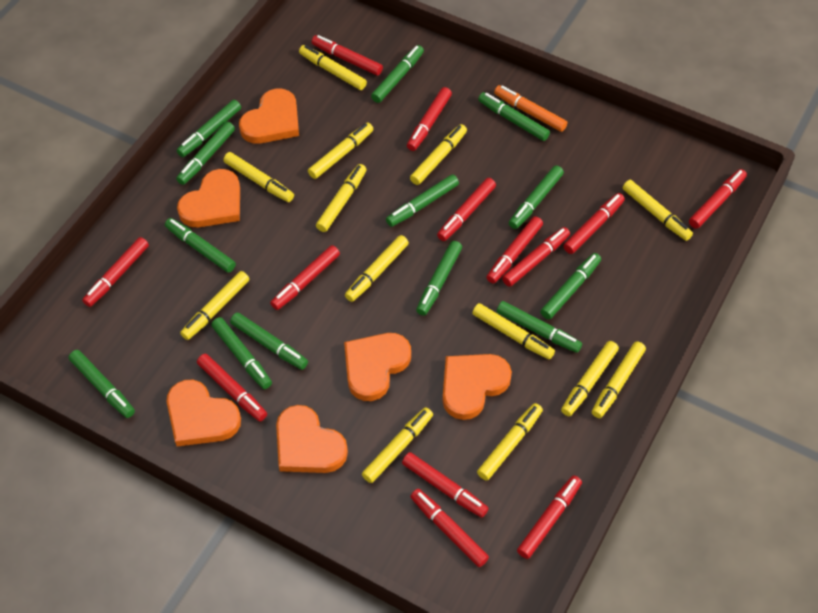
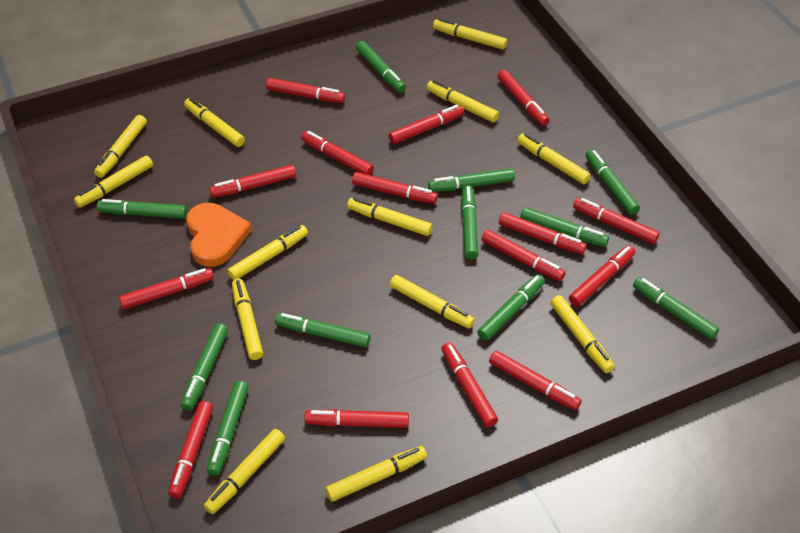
green marker: [69,350,135,418] [165,218,236,273] [176,122,235,185] [177,100,241,157] [211,317,272,389] [230,313,308,370] [371,45,424,103] [386,174,459,227] [416,241,462,316] [478,92,550,141] [497,301,582,353] [509,165,564,229] [540,253,601,319] = 13 -> [97,199,187,219] [181,323,228,411] [207,381,248,476] [275,313,370,348] [356,41,406,93] [428,168,515,192] [461,185,479,259] [477,274,545,341] [520,207,609,247] [585,150,640,215] [633,277,719,340] = 11
orange heart: [167,380,241,446] [177,169,240,227] [239,89,299,144] [276,405,348,473] [344,333,411,401] [442,354,512,420] = 6 -> [186,203,252,267] = 1
orange marker: [494,85,567,132] = 1 -> none = 0
red marker: [82,237,149,307] [197,354,267,421] [270,245,340,310] [312,35,383,76] [402,452,489,518] [407,87,452,151] [410,489,489,567] [437,178,496,241] [487,216,543,284] [502,227,570,287] [517,475,582,559] [563,193,625,254] [689,169,747,229] = 13 -> [119,268,214,309] [168,401,213,498] [209,165,296,198] [266,78,345,103] [301,131,374,175] [304,409,409,428] [352,172,438,204] [389,105,464,144] [441,342,498,427] [482,230,566,281] [489,350,582,410] [497,70,549,126] [499,212,587,254] [569,245,636,306] [573,198,660,244] = 15

